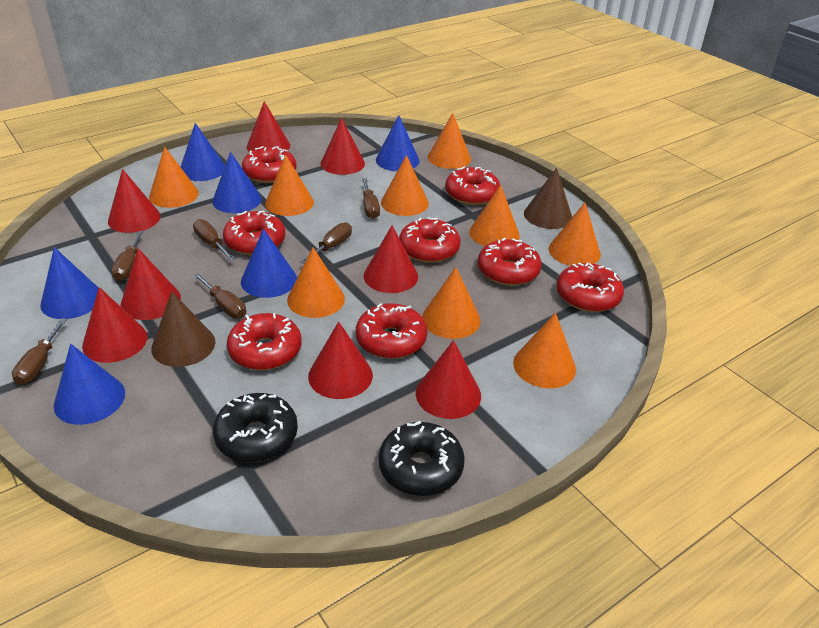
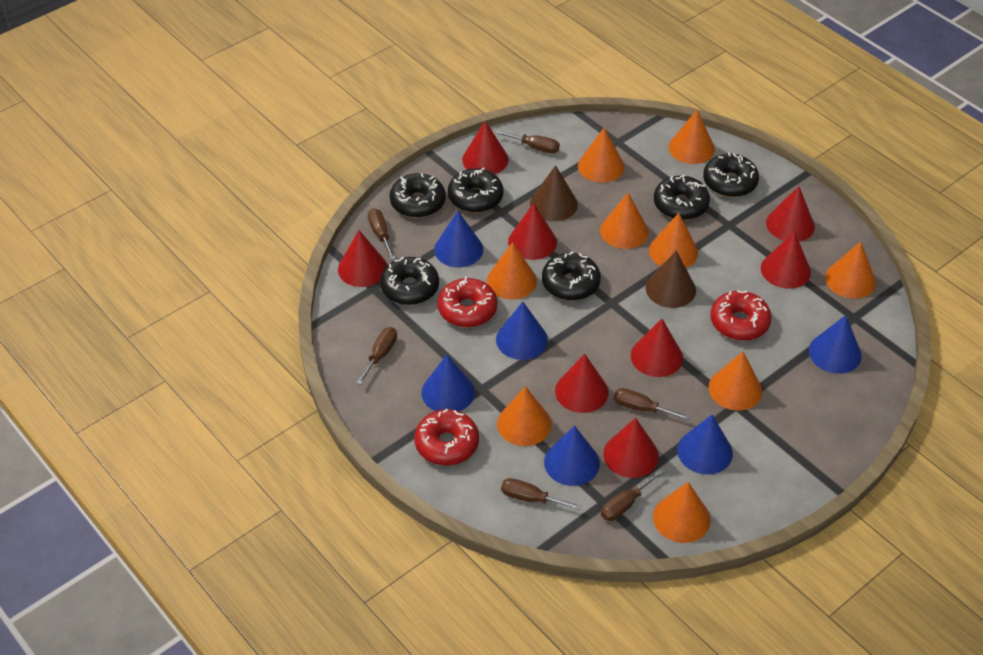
black donut: [213,393,298,463] [379,421,465,496] = 2 -> [380,257,439,305] [390,173,446,218] [448,168,503,213] [542,251,601,301] [654,175,710,220] [703,152,759,197] = 6
red donut: [223,211,285,255] [227,313,302,370] [242,146,297,183] [356,303,427,359] [399,217,461,263] [445,167,500,205] [478,238,542,286] [557,263,624,312] = 8 -> [414,409,479,466] [438,276,498,327] [710,290,772,341] = 3

